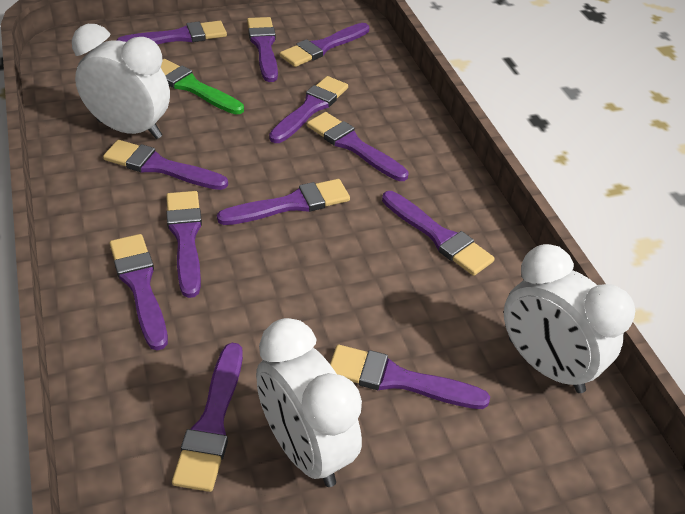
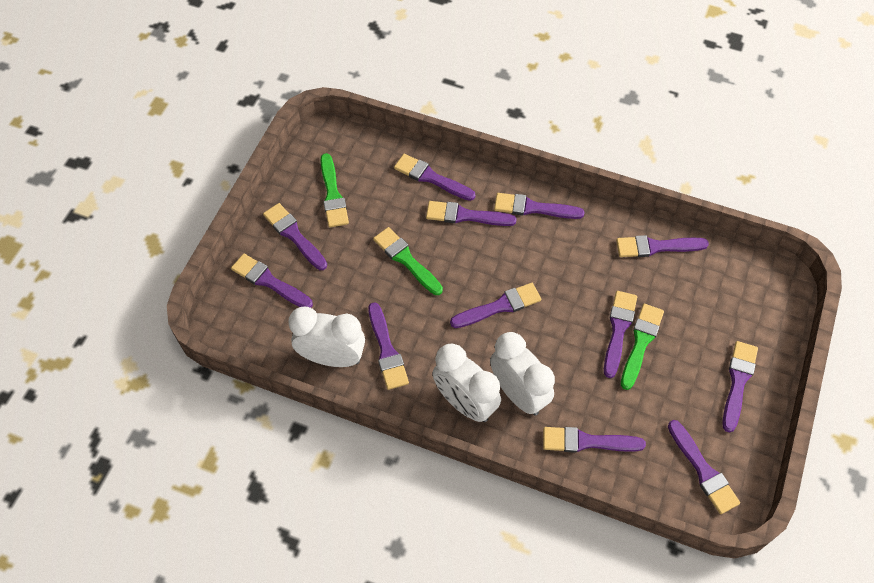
green brush: [160,59,244,115] = 1 -> [320,153,349,227] [373,227,443,295] [621,304,664,390] = 3

